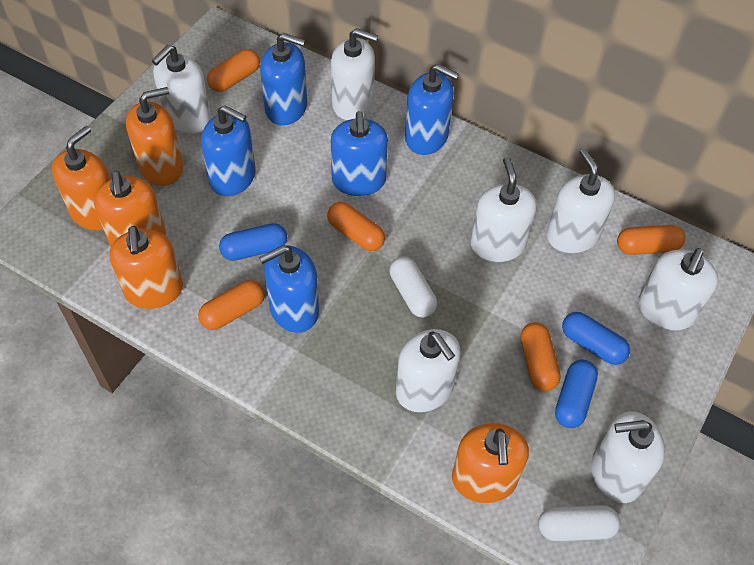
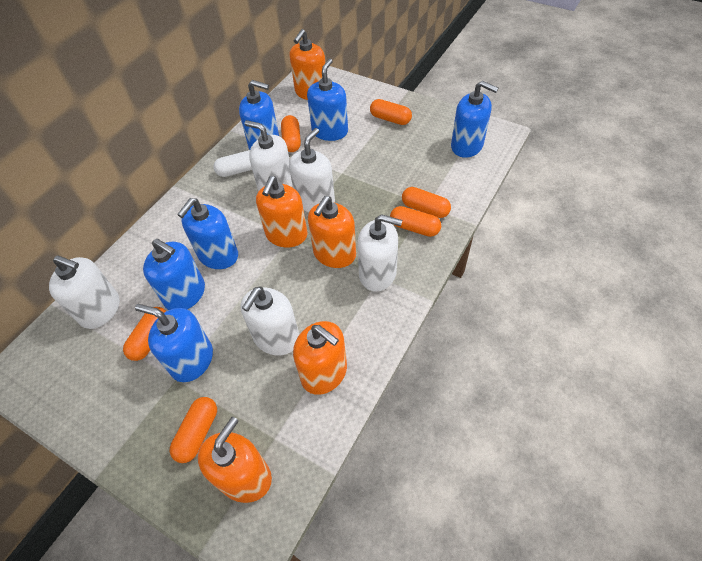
blue capsule: [219,223,287,261] [555,359,598,428] [562,312,630,365] = 3 -> none = 0
blue soap dispenser: [201,105,256,196] [259,245,319,333] [260,33,307,125] [331,111,388,196] [405,64,459,155] = 5 -> [135,304,213,382] [143,239,205,310] [177,198,238,269] [239,80,279,150] [307,59,348,141] [451,81,499,158] = 6
orange capsule: [198,280,265,330] [207,49,260,92] [327,202,385,251] [521,322,561,391] [617,225,686,255] = 5 -> [123,307,166,361] [170,397,217,463] [281,115,301,152] [370,99,412,125] [390,206,441,237] [402,187,451,218] = 6
white capsule: [390,257,437,318] [538,505,620,541] = 2 -> [213,150,252,177] = 1
white soap dispenser: [152,45,211,134] [331,28,378,120] [396,329,460,412] [471,157,537,262] [547,149,615,253] [591,411,665,503] [638,248,718,330] = 7 -> [49,255,120,329] [241,287,299,355] [245,120,292,192] [289,128,335,212] [357,214,403,292] = 5

